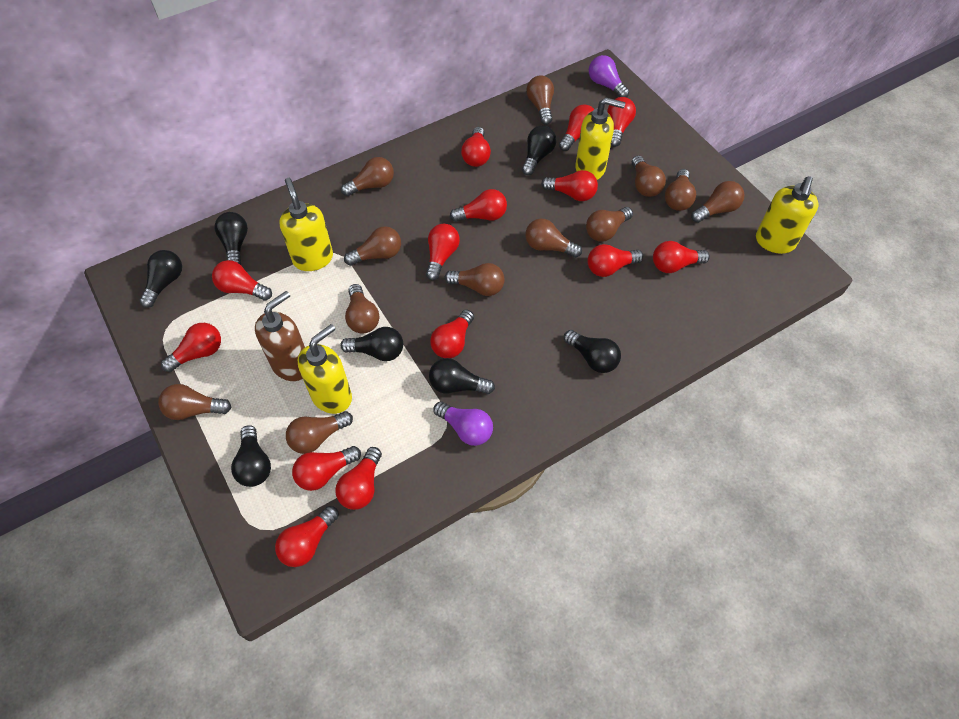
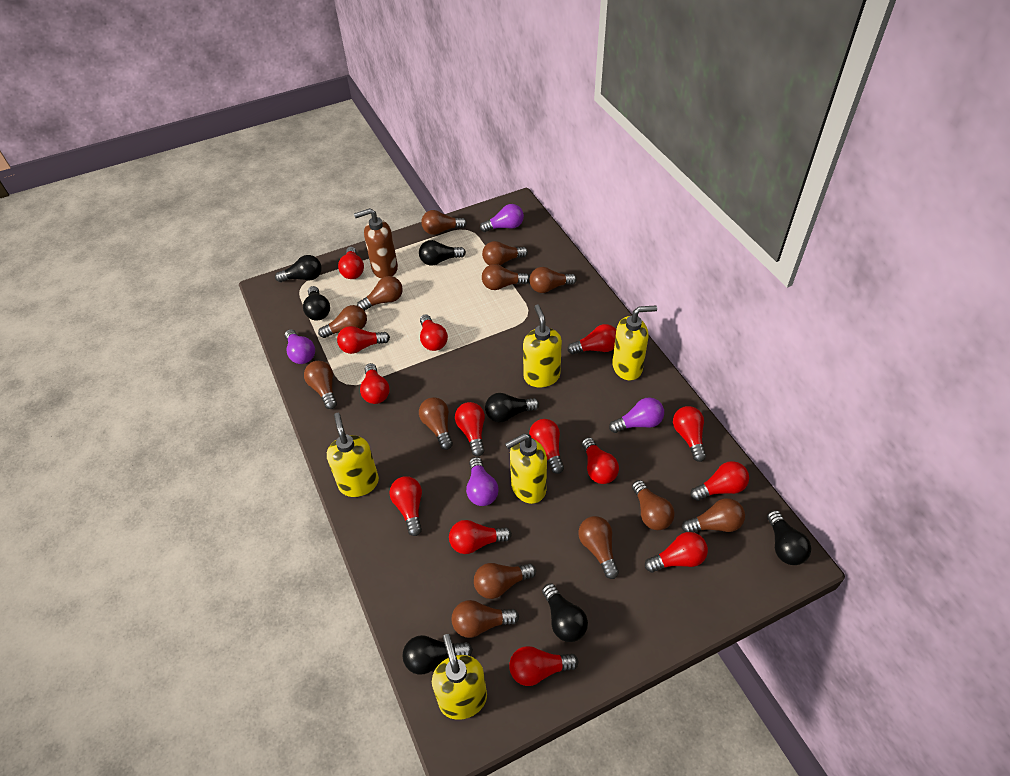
brown light bulb: [158,384,232,420] [286,411,353,454] [341,157,394,196] [344,226,401,266] [345,284,380,334] [445,263,505,296] [525,218,582,258] [526,76,554,125] [586,207,633,242] [632,156,666,197] [665,169,696,211] [691,181,744,223] = 12 -> [304,361,337,409] [318,305,367,338] [357,276,403,311] [419,397,453,450] [421,210,467,235] [452,600,519,638] [474,563,536,599] [482,241,528,266] [482,264,530,290] [529,267,577,293] [578,516,619,579] [632,480,675,530] [682,498,745,532] = 13
purple light bulb: [433,401,493,446] [589,55,629,97] = 2 -> [285,329,315,364] [466,457,499,506] [480,204,524,232] [609,397,664,433] = 4
yellow soap dispenser: [279,178,333,271] [298,324,352,414] [575,97,625,180] [756,176,819,254] = 4 -> [327,413,379,497] [432,634,487,720] [505,433,547,504] [523,304,562,387] [612,305,657,380] = 5

